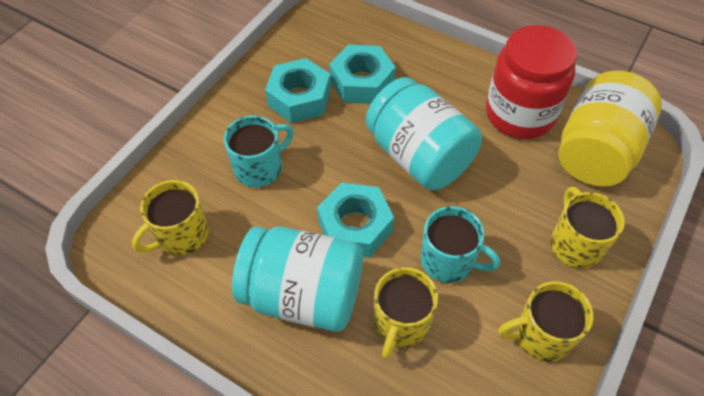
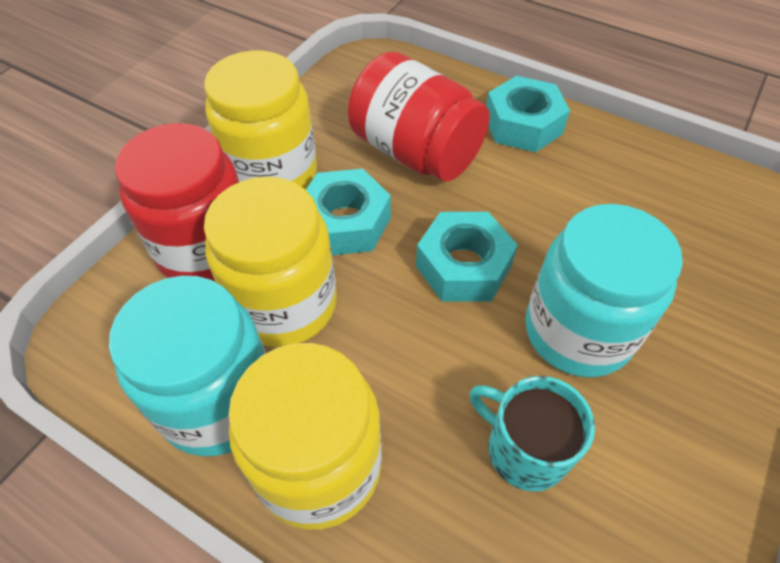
red jar: [486,25,577,139] = 1 -> [115,123,239,282] [348,52,490,182] = 2
turquoise mug: [224,115,294,187] [421,206,500,283] = 2 -> [469,376,595,492] = 1
yellow jar: [559,71,662,187] = 1 -> [204,51,317,190] [204,177,337,347] [228,343,382,530] = 3
yellow mug: [132,180,209,255] [374,267,438,359] [498,281,593,362] [551,187,625,268] = 4 -> none = 0

